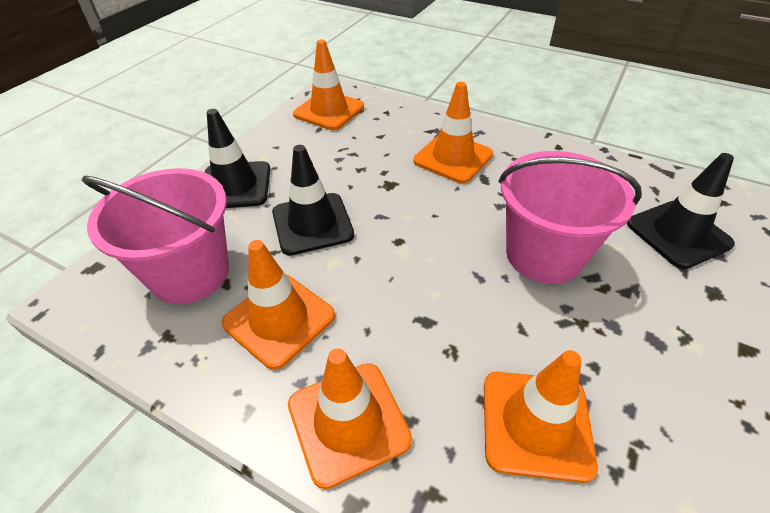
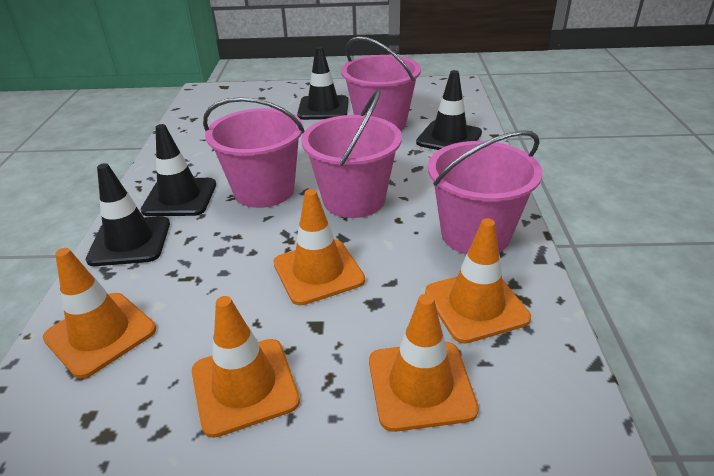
black traffic cone: [205,109,271,208] [272,145,354,256] [627,153,735,269] = 3 -> [86,163,170,266] [141,124,216,216] [297,46,348,120] [416,70,482,150] = 4
pink bucket: [82,168,229,304] [499,151,642,284] = 2 -> [203,97,305,208] [301,90,402,218] [341,36,421,131] [428,130,542,254] = 4

